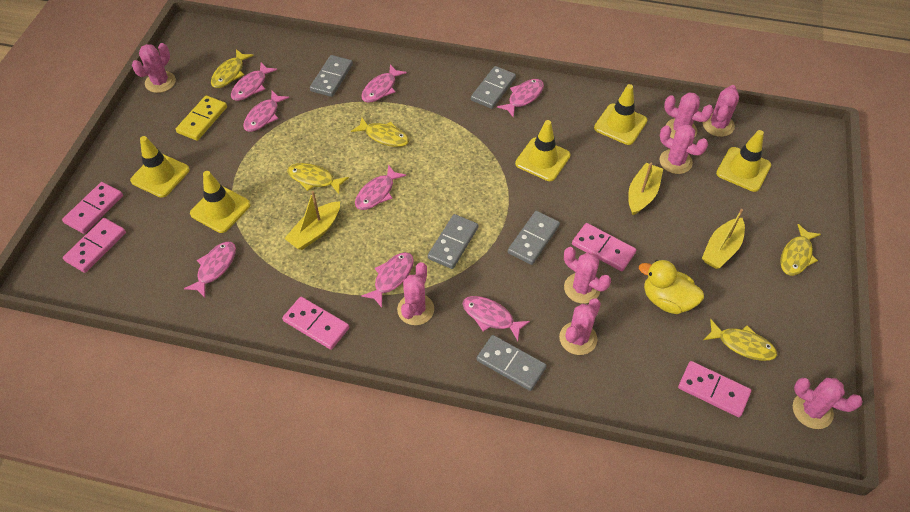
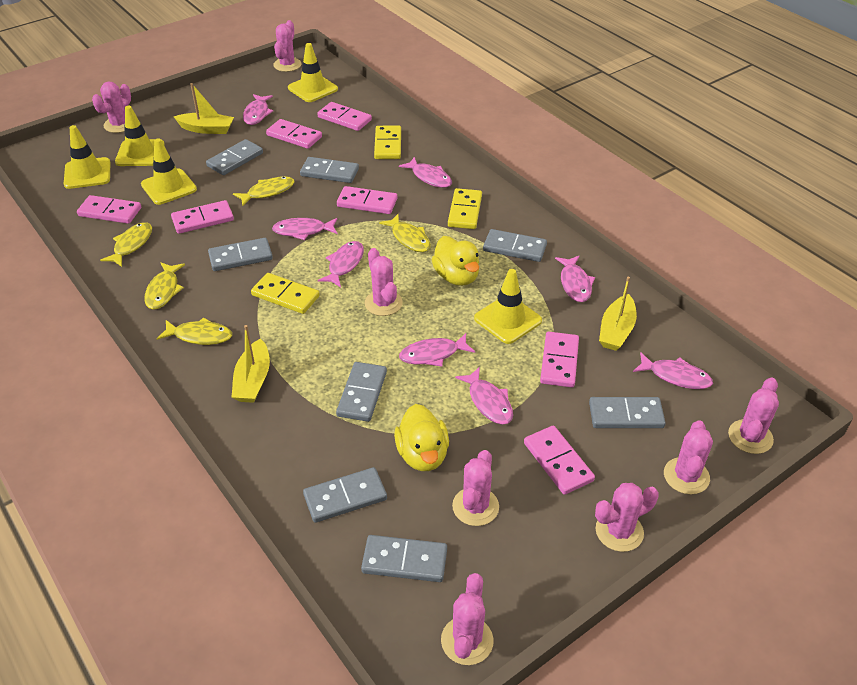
grey domino: [310,55,353,97] [428,214,478,269] [471,66,516,109] [477,335,547,391] [508,211,560,265] = 5 -> [206,139,263,175] [208,238,273,271] [300,157,359,183] [303,467,387,523] [336,362,387,422] [361,535,447,582] [483,229,547,262] [589,397,666,428] = 8
pink domino: [62,182,123,234] [63,218,126,273] [282,297,349,350] [572,223,636,271] [678,361,751,417] = 5 -> [77,195,141,224] [171,200,234,234] [266,119,322,149] [317,102,372,131] [337,186,397,214] [524,426,595,495] [540,332,579,387] = 7
yellow domino: [176,95,227,141] = 1 -> [251,273,320,314] [374,126,401,159] [448,188,482,229] = 3
yellow duck: [639,260,704,314] = 1 -> [394,404,449,471] [431,236,479,286] = 2

